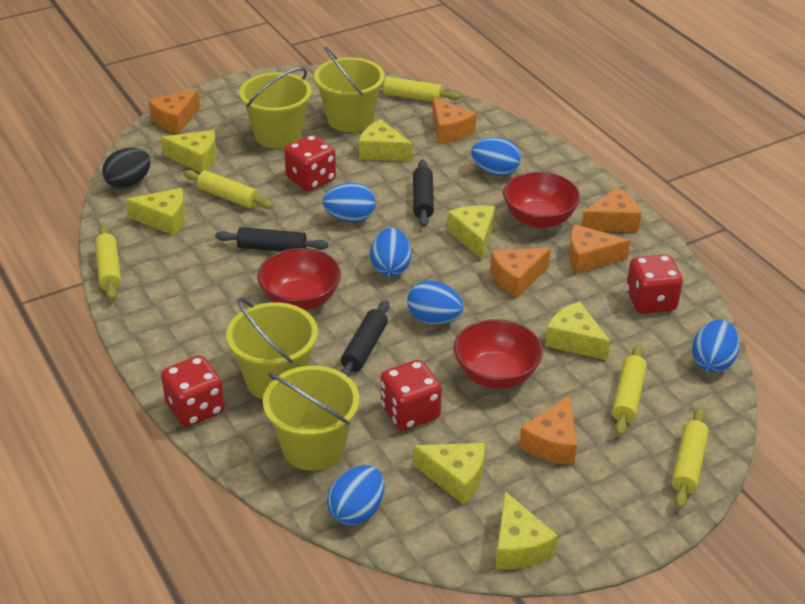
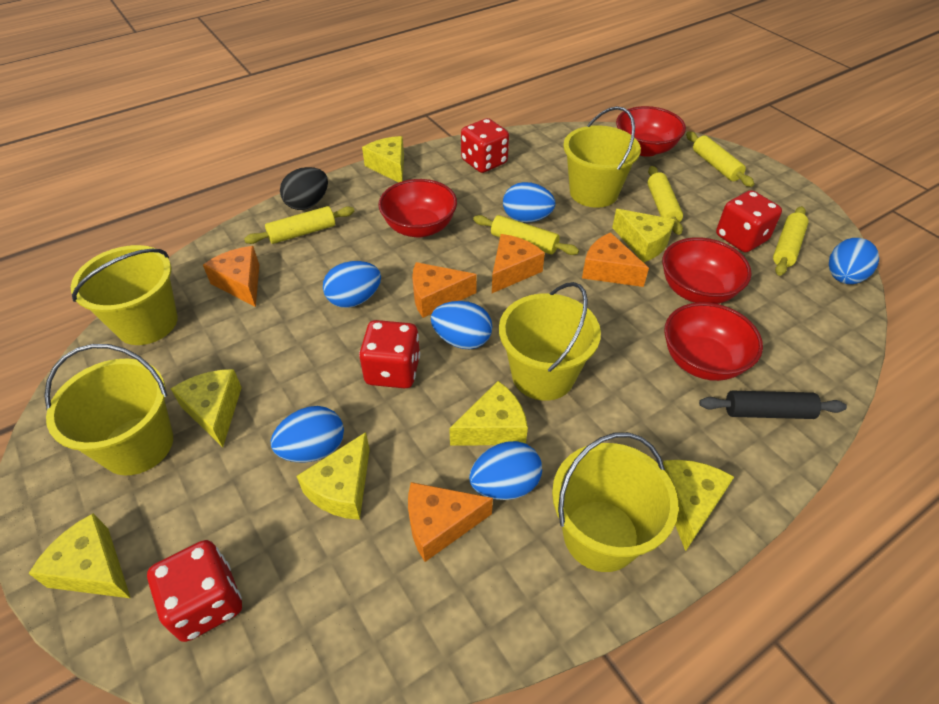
black rolling pin: [215,227,328,252] [340,300,389,378] [413,160,434,227] = 3 -> [699,391,847,419] = 1
orange cheese: [148,89,200,134] [432,97,476,143] [490,248,551,298] [519,395,577,465] [569,224,630,274] [582,187,641,232] = 6 -> [203,246,259,307] [408,482,493,562] [412,262,477,318] [492,234,545,293] [582,232,649,287] = 5
red bowl: [258,248,341,310] [454,319,543,389] [503,172,580,228] = 3 -> [378,179,457,237] [616,106,686,157] [662,237,752,304] [664,302,763,381] = 4
yellow bucket: [226,298,318,399] [240,67,312,149] [263,366,359,471] [314,47,385,132] = 4 -> [44,344,173,475] [71,245,178,345] [499,282,601,401] [552,432,678,572] [563,106,641,208] = 5

